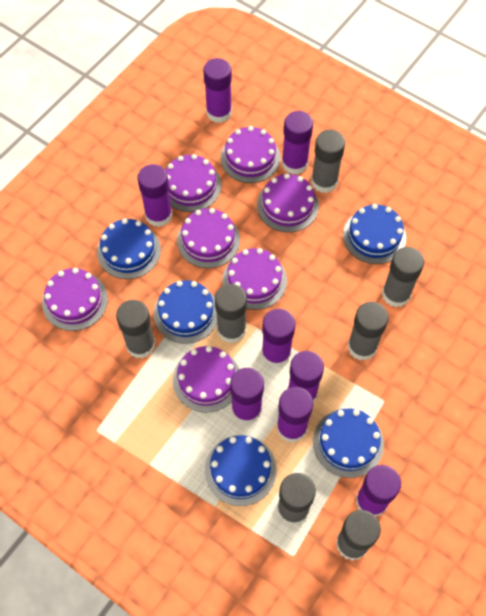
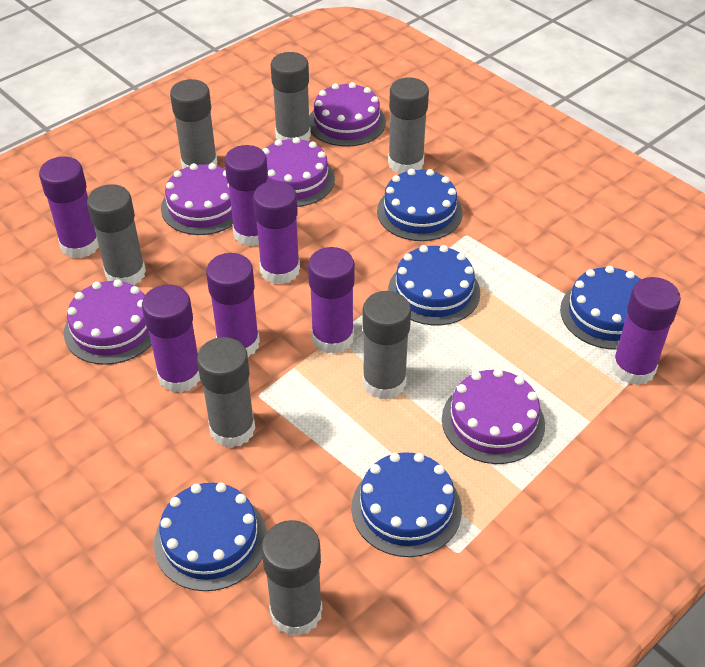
purple cake: [42,268,108,331] [165,154,221,212] [173,346,239,413] [177,208,240,268] [220,126,280,183] [222,248,287,310] [257,173,319,232] = 7 -> [64,279,152,365] [161,163,233,235] [262,137,335,207] [309,82,386,147] [442,369,545,464] = 5
purple glue stick: [138,164,173,227] [203,58,232,123] [230,368,264,424] [262,309,295,367] [277,387,313,443] [282,111,313,174] [288,351,324,403] [356,465,401,516] = 8 -> [39,157,99,258] [142,284,200,393] [206,253,260,357] [225,145,268,247] [253,181,300,284] [308,247,355,354] [612,277,681,385] = 7

